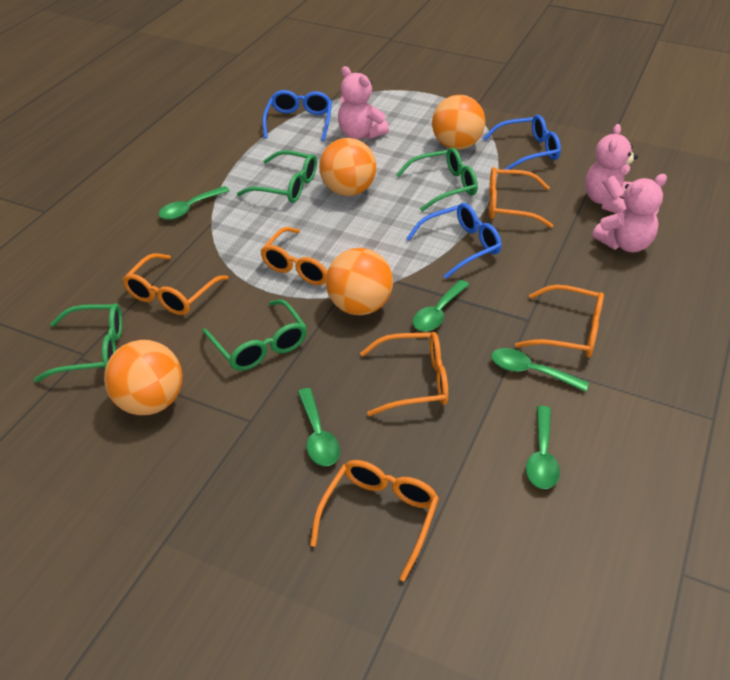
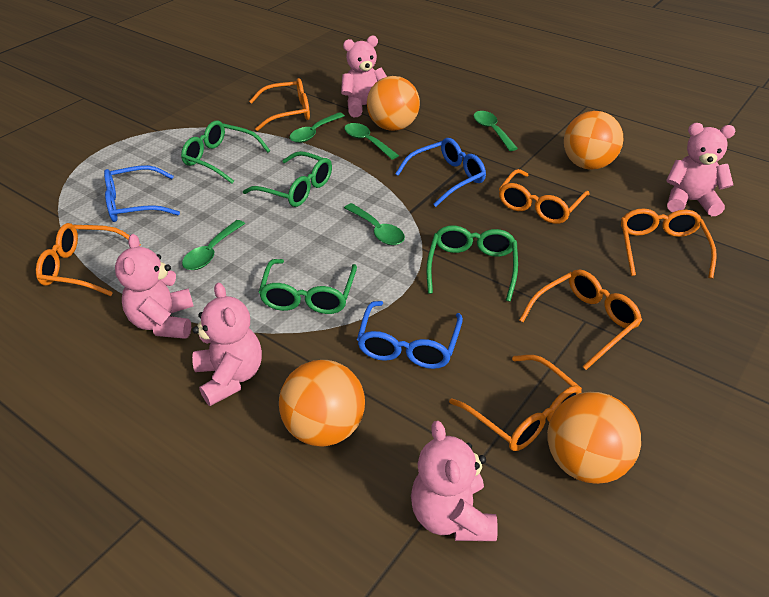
pink teddy bear: [338,66,389,140] [585,124,638,214] [592,174,667,252] = 3 -> [115,234,194,339] [192,282,262,406] [341,36,387,117] [411,421,498,541] [666,123,735,216] = 5

